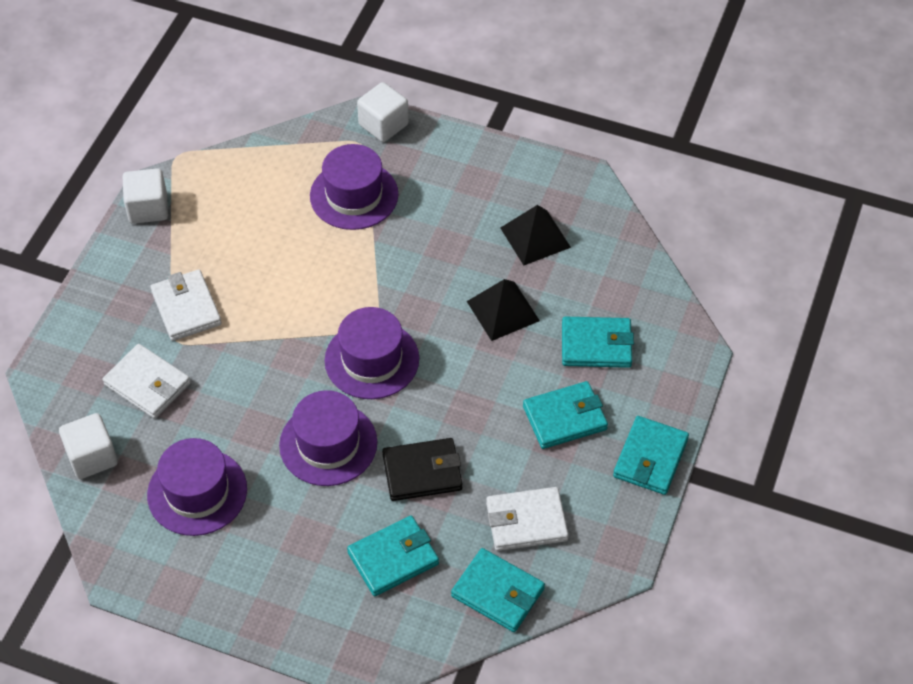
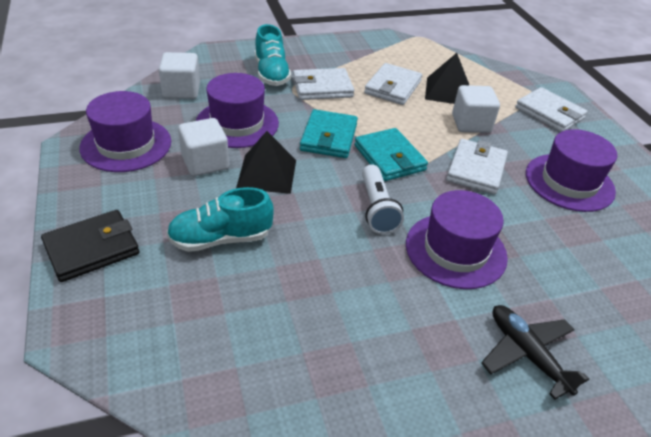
black plane: none = 0 -> [481,305,589,400] = 1
turquoise shoe: none = 0 -> [167,187,274,252] [255,24,291,86] = 2
turquoise wallet: [347,516,439,596] [451,548,545,632] [523,381,608,449] [562,317,634,368] [613,416,689,495] = 5 -> [300,109,358,158] [354,128,428,181] = 2
white flashlight: none = 0 -> [362,164,404,234] = 1
white wallet: [103,344,191,419] [151,269,222,341] [486,487,569,551] = 3 -> [293,68,354,100] [364,63,422,105] [446,139,508,194] [515,87,588,132] = 4

